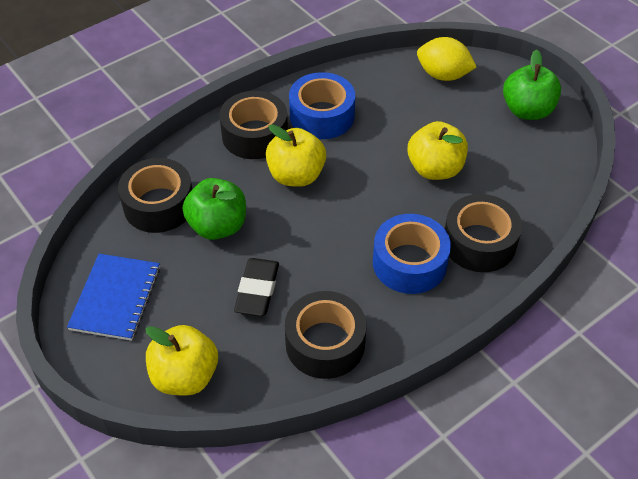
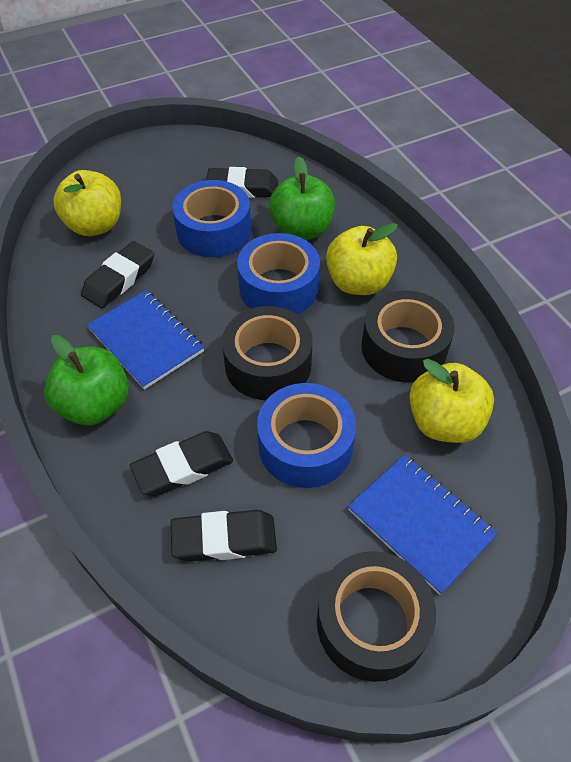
black eraser: [234,258,279,316] = 1 -> [81,241,154,308] [130,431,233,496] [171,510,277,562] [206,167,278,198] = 4
black tape: [118,158,192,233] [219,91,288,159] [285,291,366,379] [445,194,522,272] = 4 -> [222,306,313,400] [317,551,436,682] [361,290,454,383] = 3
blue notebook: [67,254,160,341] = 1 -> [87,290,204,390] [348,455,498,595] = 2
blue tape: [289,72,355,139] [373,214,451,294] = 2 -> [172,180,251,257] [237,233,320,314] [257,383,356,488] = 3
yellow lemon: [417,37,477,81] = 1 -> none = 0

